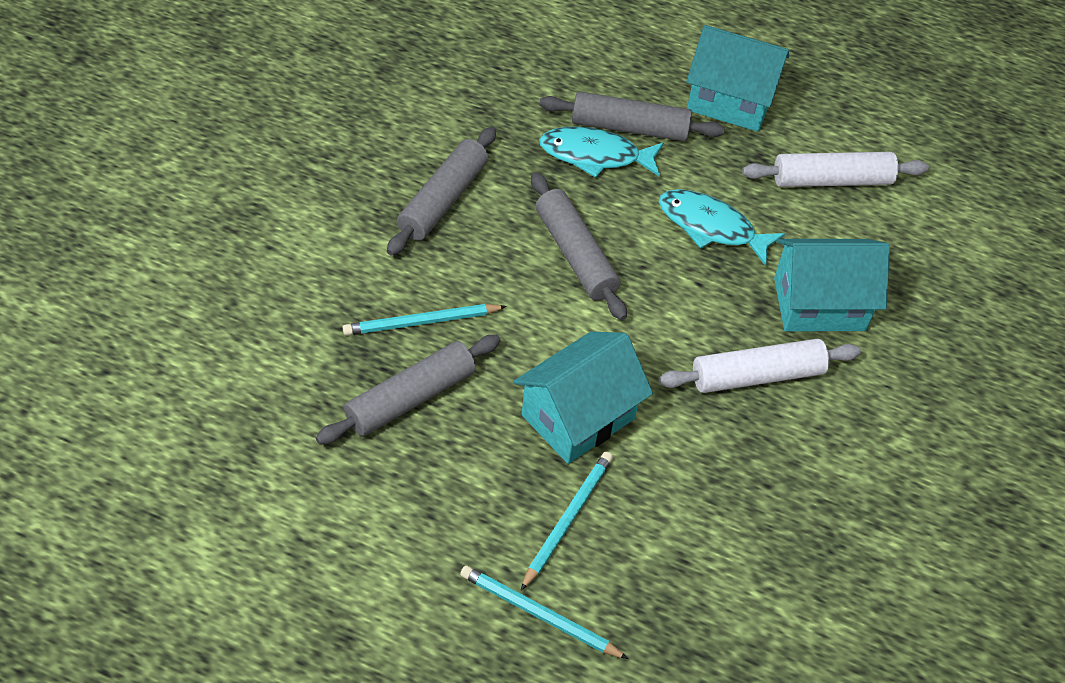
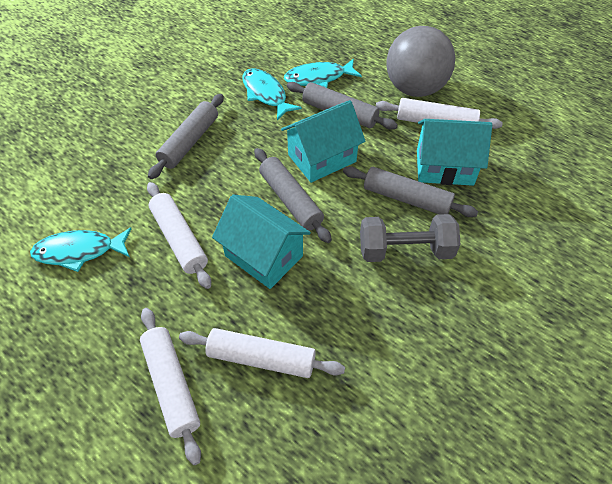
grey ball: none = 0 -> [386,26,455,97] = 1
grey dumbbell: none = 0 -> [360,214,460,262] = 1
turquoise fish: [539,126,664,178] [659,189,785,266] = 2 -> [30,228,132,272] [242,68,302,120] [284,59,362,88] = 3
turquoise pencil: [343,304,507,335] [460,565,628,659] [521,452,613,591] = 3 -> none = 0
white rolling pin: [659,339,861,393] [742,152,929,187] = 2 -> [140,308,201,465] [147,182,211,289] [179,328,345,378] [376,98,503,129] = 4

